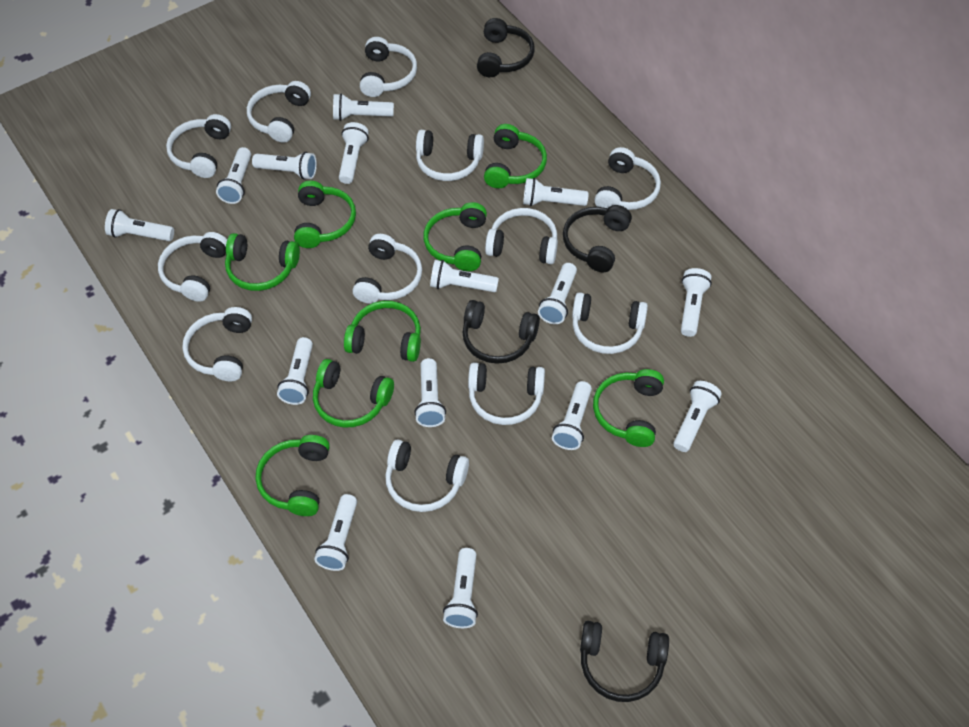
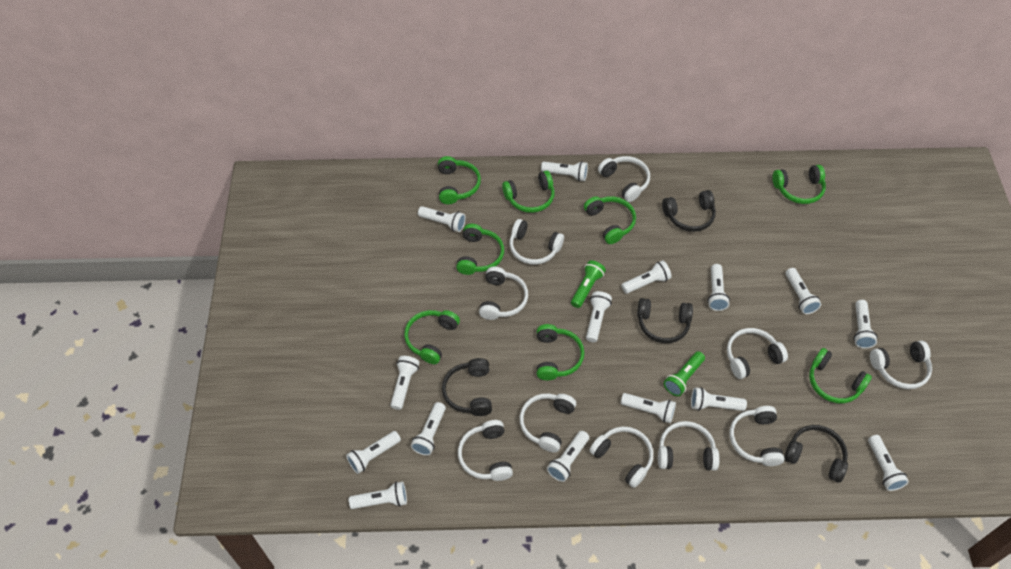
green flashlight: none = 0 -> [571,260,606,308] [664,351,705,396] = 2
white headphones: [158,232,227,302] [166,114,231,178] [182,307,252,381] [247,81,311,143] [353,234,422,304] [360,37,417,97] [385,439,469,512] [416,130,484,181] [468,362,545,425] [485,208,558,264] [572,292,648,354] [594,147,661,210] = 12 -> [458,420,513,481] [479,267,528,320] [510,219,564,265] [520,394,576,452] [589,426,653,488] [598,156,650,202] [658,421,719,471] [727,328,788,379] [730,406,785,466] [870,340,932,389] = 10

